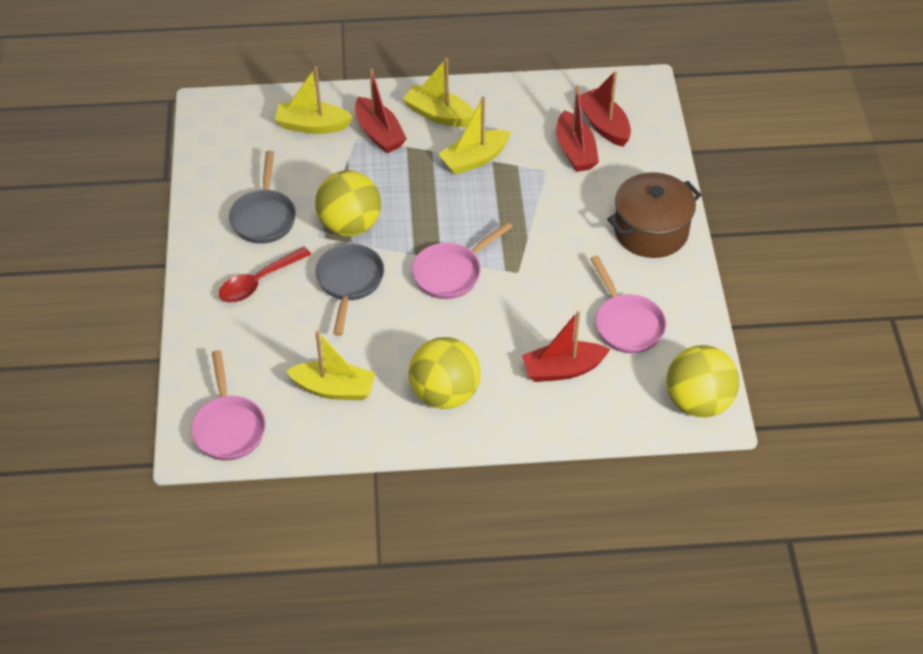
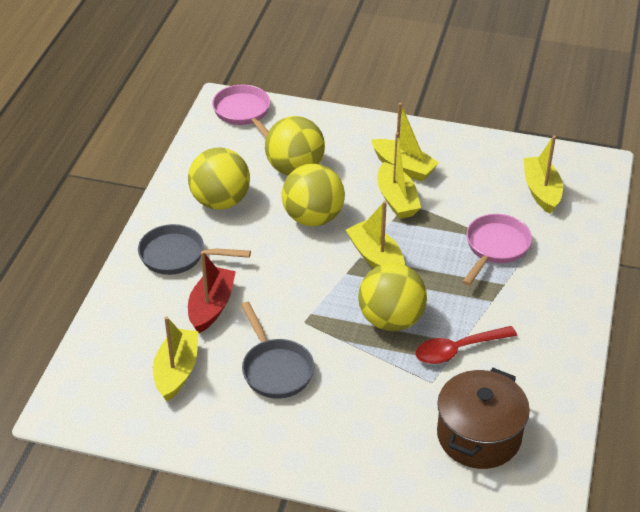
pink pan: [191,350,266,461] [412,222,512,299] [590,255,666,354] = 3 -> [212,85,270,138] [462,214,532,286] = 2
red boat: [355,68,407,153] [522,311,610,382] [556,85,599,172] [580,71,631,147] = 4 -> [188,251,236,334] = 1
yellow ball: [315,171,381,236] [409,337,481,409] [666,345,739,417] = 3 -> [188,148,250,210] [265,116,325,175] [282,164,345,226] [358,263,427,331] = 4
yellow boat: [275,66,353,134] [286,331,375,400] [403,58,474,127] [438,96,511,175] = 4 -> [153,316,199,401] [346,201,405,268] [372,103,439,182] [377,132,421,219] [523,135,563,214] = 5

